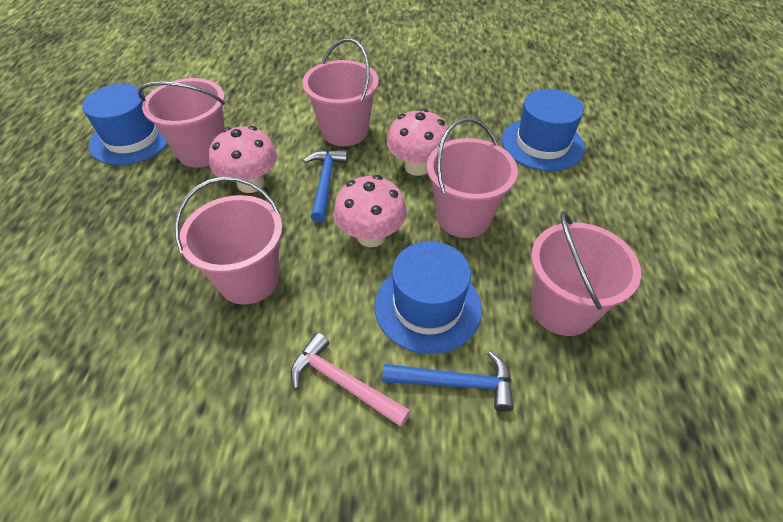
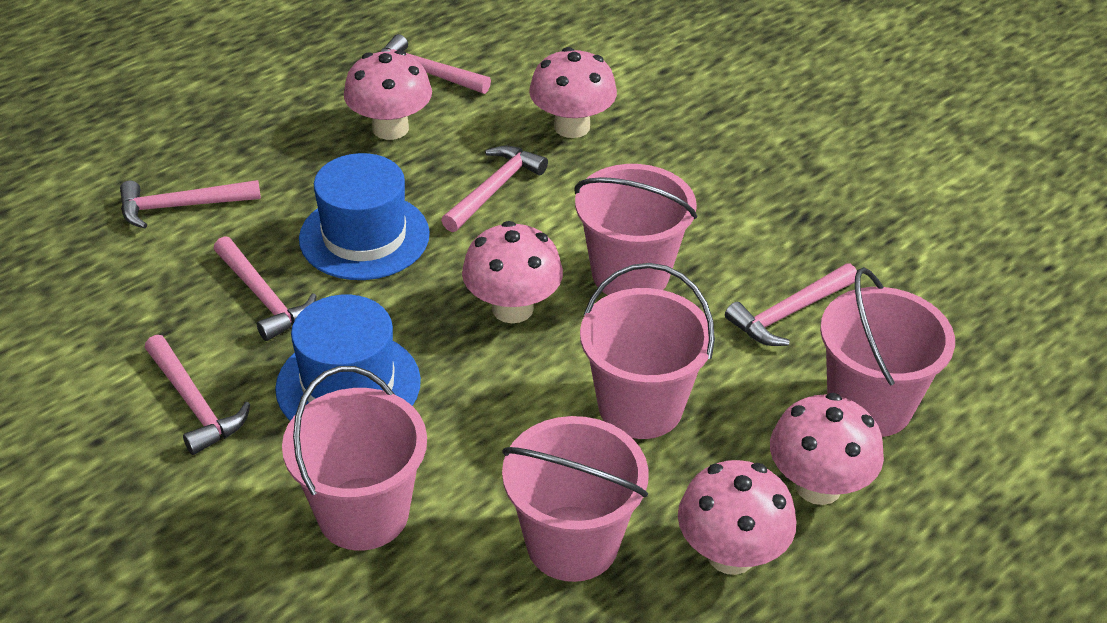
blue hammer: [303,150,348,222] [382,351,514,412] = 2 -> none = 0
blue hat: [82,84,168,165] [374,241,482,354] [502,89,585,171] = 3 -> [275,295,421,421] [299,153,430,280] = 2
pink hammer: [291,333,411,427] = 1 -> [120,180,261,228] [145,335,250,455] [214,236,316,341] [380,34,491,94] [441,145,548,232] [725,264,857,346] = 6
pink mushroom: [209,126,277,193] [334,175,407,247] [387,108,451,176] = 3 -> [344,50,432,140] [462,221,563,323] [529,47,617,138] [678,460,797,575] [770,393,884,505] = 5

